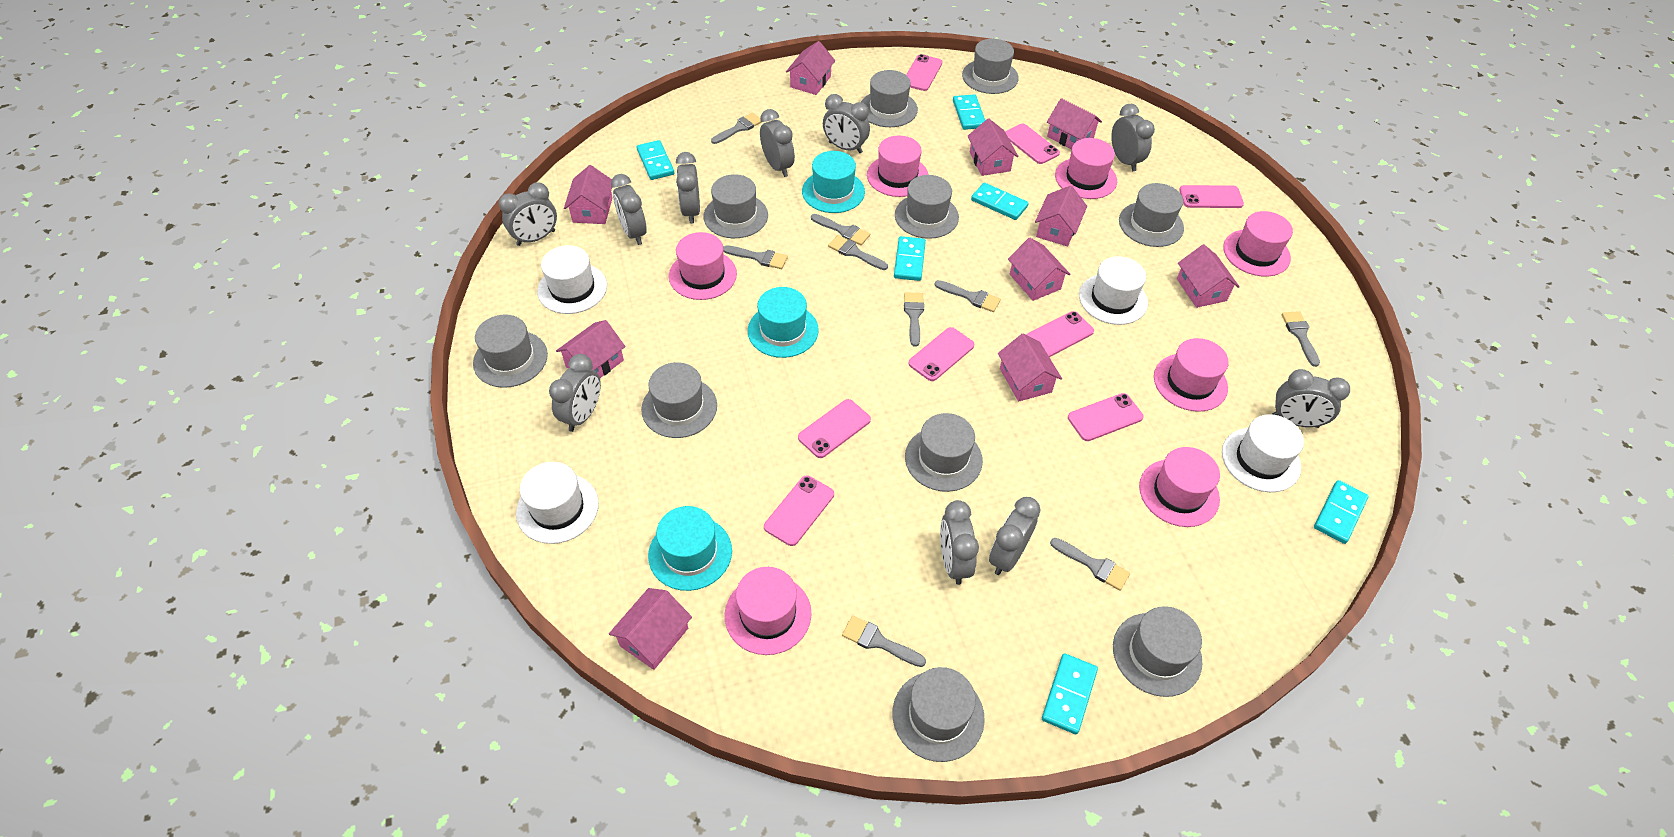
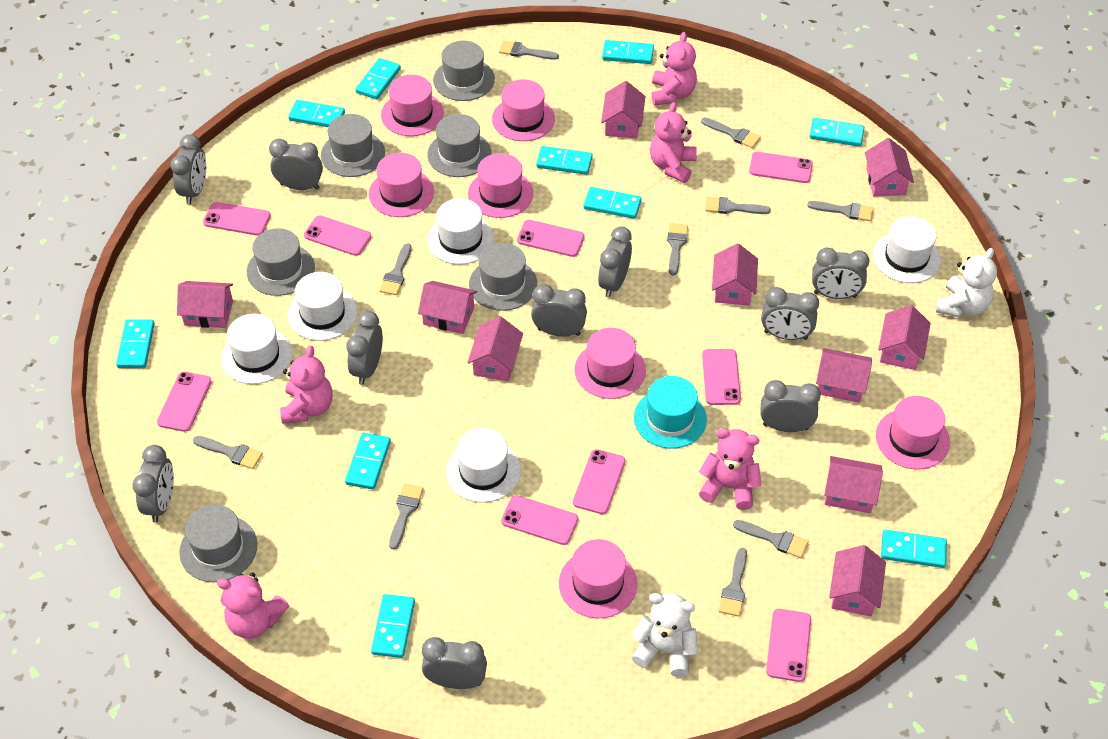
grey brush: [711,112,762,144] [723,245,788,269] [811,214,870,245] [828,235,888,270] [842,616,926,667] [904,292,924,347] [935,280,1001,312] [1050,538,1130,591] [1281,311,1320,367] = 9 -> [193,436,263,469] [379,243,412,295] [389,483,423,550] [499,41,559,60] [667,223,688,275] [701,118,761,148] [705,197,771,214] [719,548,747,617] [733,520,808,558] [807,201,874,221] = 10
grey hat: [473,314,548,388] [641,362,717,438] [703,174,768,238] [861,70,918,127] [892,667,985,762] [895,175,959,239] [905,413,983,492] [962,39,1019,94] [1113,606,1202,697] [1119,183,1184,247] = 10 -> [179,505,257,582] [247,228,315,296] [321,114,385,177] [427,114,492,177] [433,41,495,101] [469,243,537,311] = 6
pink phone: [764,475,834,546] [798,399,871,458] [906,54,943,91] [908,327,974,381] [1005,124,1060,164] [1026,311,1094,357] [1068,393,1144,441] [1179,185,1244,208] = 8 -> [157,372,212,432] [203,202,271,236] [304,215,371,256] [501,495,578,545] [517,220,584,257] [573,449,625,514] [702,349,741,405] [749,152,813,183] [766,609,811,682] = 9
pink teddy bear: none = 0 -> [217,572,289,639] [280,346,333,424] [650,102,697,183] [652,32,697,106] [699,428,761,510] = 5
turquoise domino: [637,140,675,180] [894,236,926,281] [953,94,985,130] [971,183,1029,220] [1042,653,1098,734] [1314,480,1369,544] = 6 -> [116,320,155,368] [288,100,345,127] [345,433,391,490] [355,58,401,99] [371,594,415,658] [536,146,593,175] [584,187,642,219] [602,40,654,64] [809,118,865,147] [881,530,947,568] = 10
turquoise hat: [648,506,732,591] [748,287,819,358] [802,151,865,213] = 3 -> [634,376,707,449] = 1
white hat: [516,462,599,544] [537,245,607,314] [1079,256,1148,325] [1222,414,1304,492] = 4 -> [221,314,292,384] [288,272,357,341] [427,198,494,265] [446,428,521,503] [873,216,941,283] = 5
white teddy bear: none = 0 -> [632,593,698,677] [936,248,997,318] = 2

